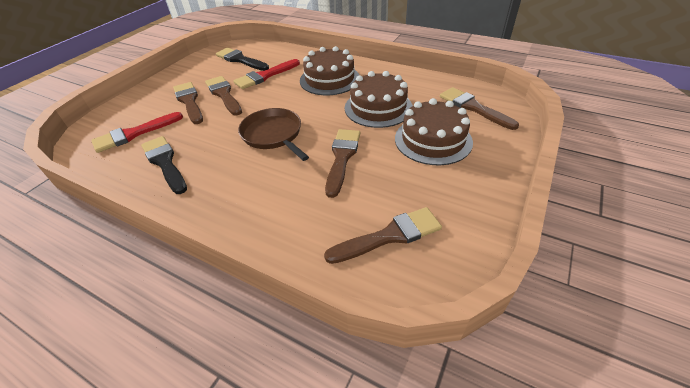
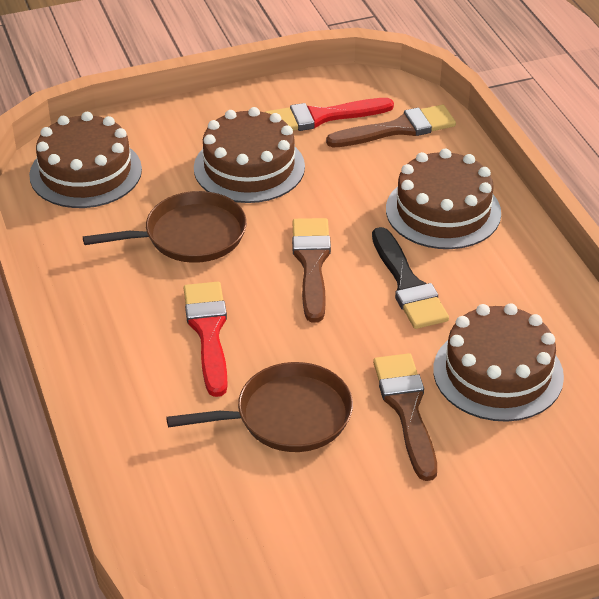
black brush: [141,136,187,194] [216,48,269,71] = 2 -> [372,227,449,329] = 1
brown brush: [173,82,203,124] [205,76,242,116] [324,207,442,264] [325,129,360,198] [440,87,519,130] = 5 -> [292,218,331,323] [326,105,456,147] [373,353,437,481] = 3
brown cake: [300,46,359,95] [345,71,413,128] [395,98,473,165] = 3 -> [29,112,142,208] [194,107,305,203] [386,148,501,249] [433,303,564,422] = 4
brown pan: [238,108,309,161] = 1 -> [83,191,247,263] [166,362,353,452] = 2

